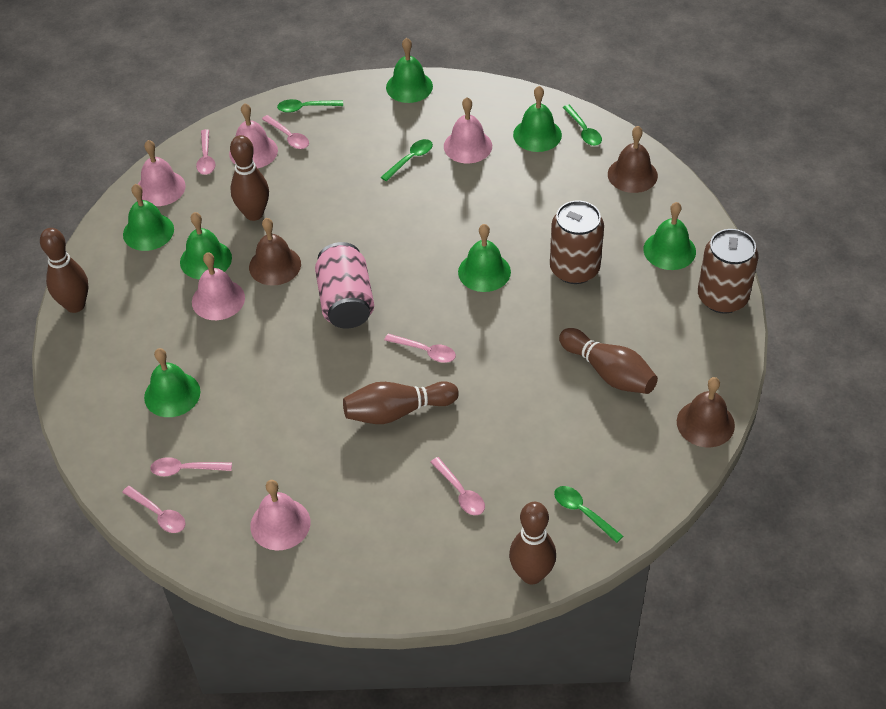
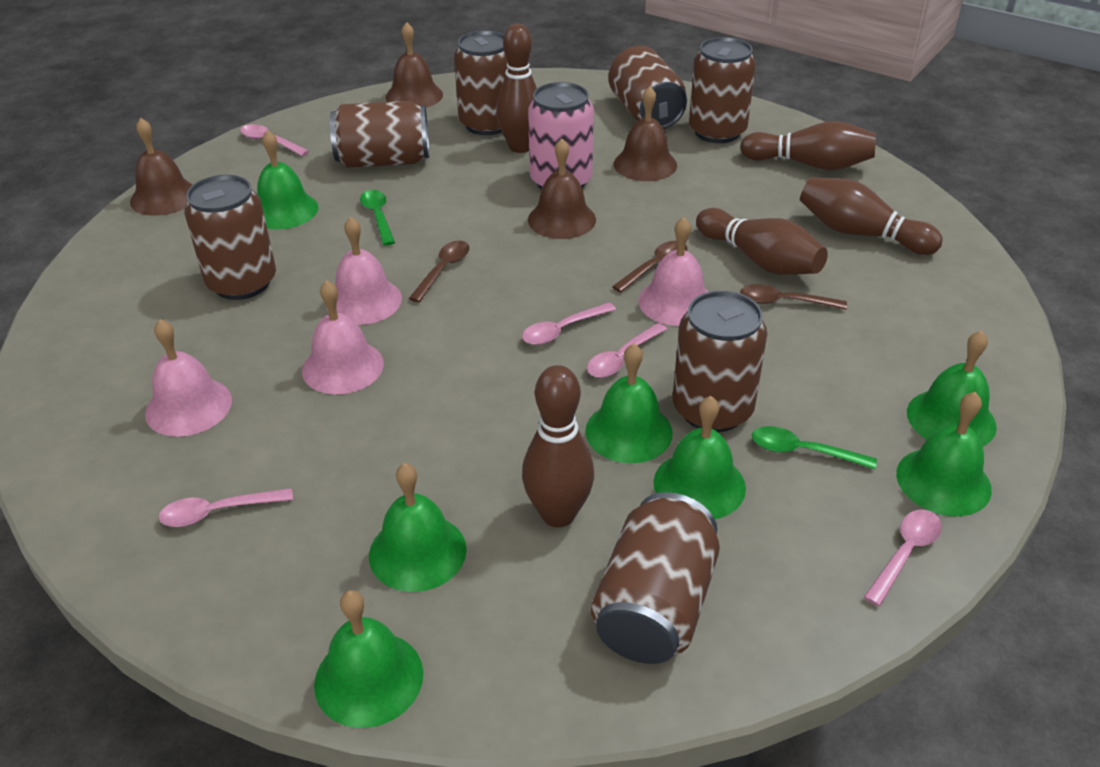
brown bell: [249,218,301,286] [608,126,658,193] [677,377,735,447] = 3 -> [130,118,193,216] [386,22,443,108] [528,139,596,239] [614,86,677,181] = 4
brown can: [550,200,604,284] [698,229,759,314] = 2 -> [184,175,276,300] [330,101,429,168] [454,30,508,135] [591,492,720,664] [608,45,687,129] [673,291,768,432] [689,37,756,143] = 7
brown spoon: none = 0 -> [409,241,469,302] [612,241,687,293] [740,284,847,310] = 3
green spoon: [277,99,343,113] [381,139,433,181] [554,486,623,543] [563,105,602,146] = 4 -> [360,190,395,246] [752,426,877,469] = 2
pink bell: [138,140,186,206] [192,252,245,320] [229,103,278,168] [250,480,310,550] [444,97,492,163] = 5 -> [145,319,232,437] [302,280,384,394] [326,216,402,325] [638,217,708,326] = 4
pink spoon: [122,486,186,533] [150,457,232,476] [196,129,215,175] [262,115,309,149] [384,334,456,363] [431,457,485,515] = 6 -> [158,488,293,527] [240,124,309,156] [522,303,616,345] [587,323,667,378] [864,510,942,606] = 5

